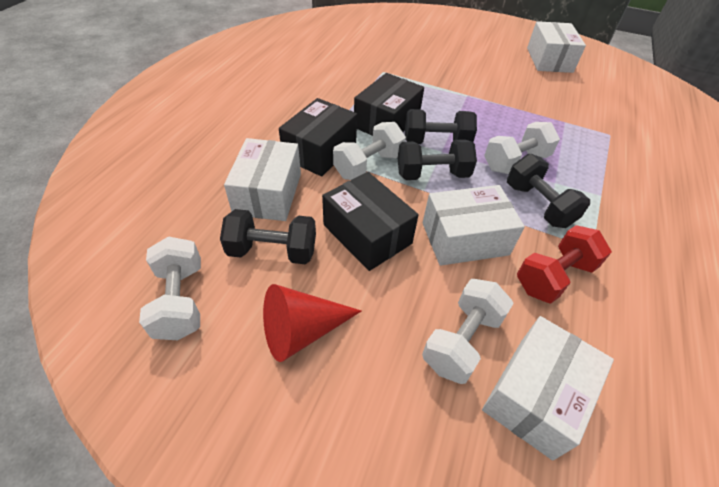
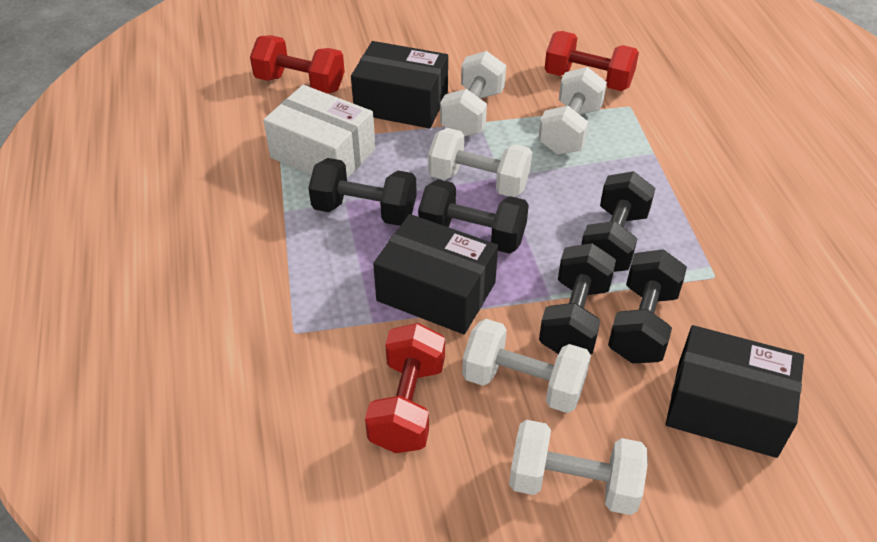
black dumbbell: [220,209,316,264] [398,139,477,180] [405,109,477,144] [507,154,590,228] = 4 -> [308,158,417,226] [418,179,529,254] [539,243,616,354] [581,171,655,272] [608,249,687,364] = 5
red cone: [263,284,362,362] = 1 -> none = 0
red dumbbell: [517,225,612,304] = 1 -> [250,35,345,94] [365,323,445,453] [545,31,639,91] = 3
white box: [224,138,301,221] [422,185,525,266] [482,316,614,461] [527,21,586,73] = 4 -> [263,85,376,178] = 1
white dumbbell: [139,236,201,340] [333,122,406,180] [422,279,514,384] [484,122,560,174] = 4 -> [428,128,532,197] [440,51,506,137] [462,319,591,413] [509,420,648,515] [538,67,607,155] = 5

